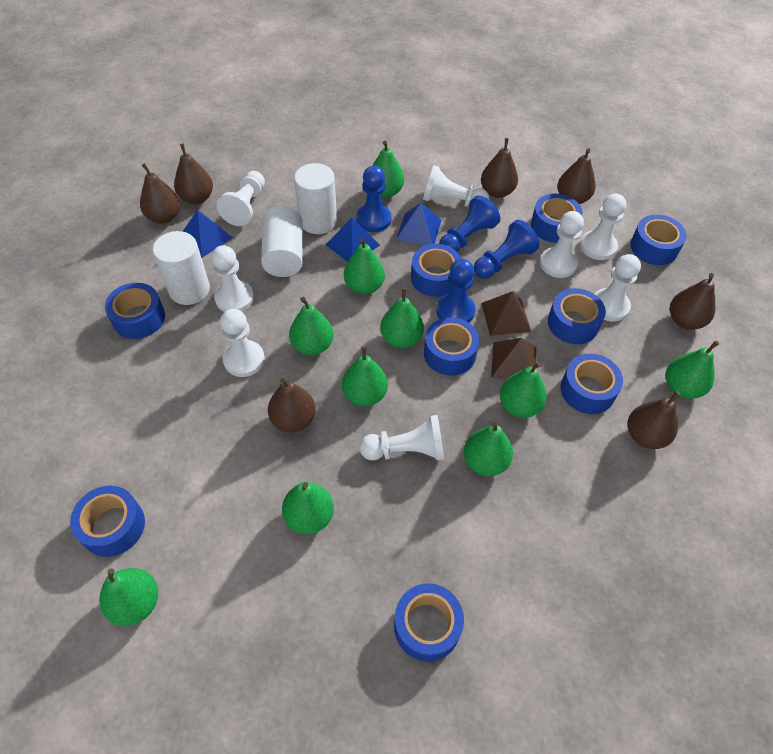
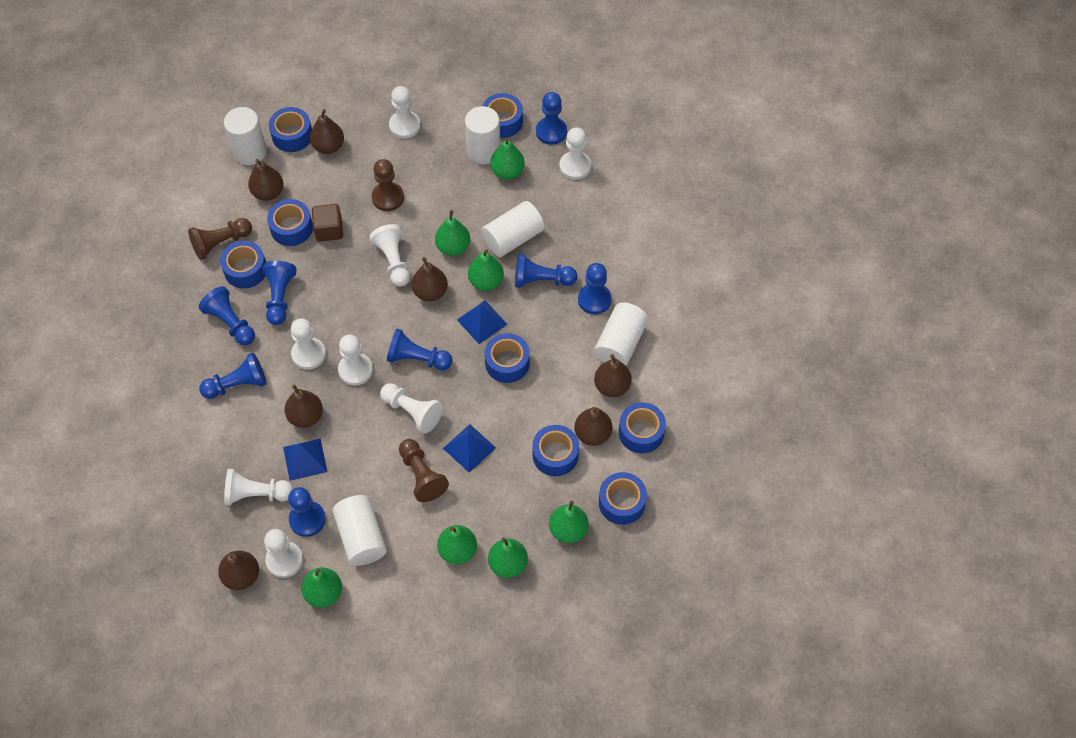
blue pawn: [356,166,391,232] [436,259,475,323] [439,195,500,252] [474,220,539,279] = 4 -> [199,286,255,345] [199,353,267,399] [262,261,297,325] [288,487,326,537] [387,329,453,370] [515,254,577,288] [536,92,567,145] [578,263,612,314] = 8
blue tape: [70,486,145,557] [105,283,165,339] [394,583,464,662] [411,244,461,297] [424,317,479,376] [531,194,582,243] [548,288,606,344] [561,354,623,414] [630,215,687,265] = 9 -> [220,241,266,288] [267,199,313,246] [269,107,312,152] [482,93,523,138] [484,333,530,383] [532,425,579,476] [599,472,647,525] [619,402,666,453] = 8
brown cube: none = 0 -> [312,204,343,242] = 1
brown pawn: none = 0 -> [188,218,252,260] [372,159,404,211] [399,439,449,502] = 3
brown pyramid: [481,291,531,336] [491,338,536,380] = 2 -> none = 0
green pear: [99,568,158,626] [282,482,334,534] [289,297,334,355] [342,346,388,406] [344,238,385,294] [372,141,404,198] [380,288,424,348] [464,421,513,476] [500,362,547,418] [666,340,720,399] = 10 -> [301,568,342,607] [435,210,470,256] [437,525,477,564] [468,249,504,291] [488,537,528,578] [490,138,525,180] [549,501,588,543] = 7
white cylinder: [153,231,210,305] [261,206,303,277] [294,163,337,234] = 3 -> [224,107,267,165] [333,495,387,566] [465,106,500,164] [482,201,544,257] [594,302,648,366] = 5

